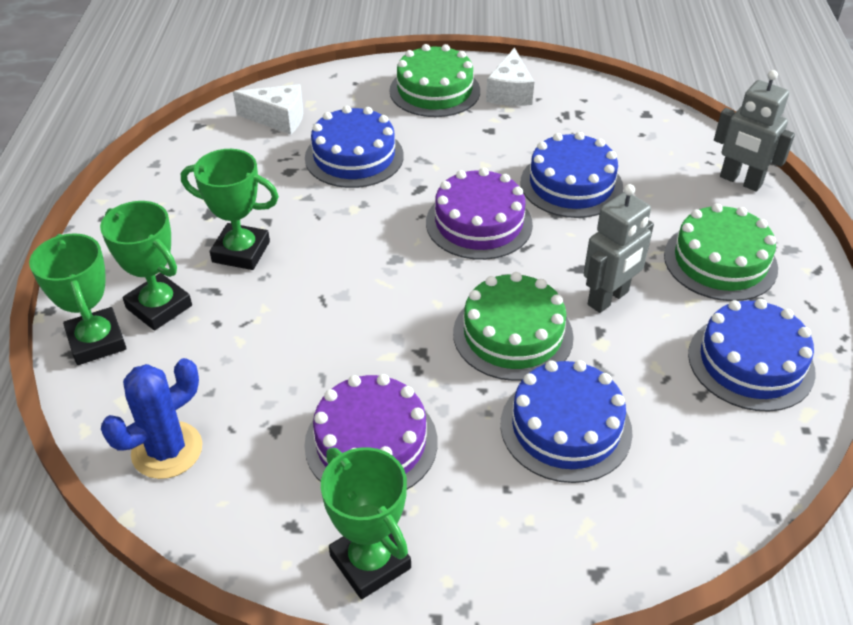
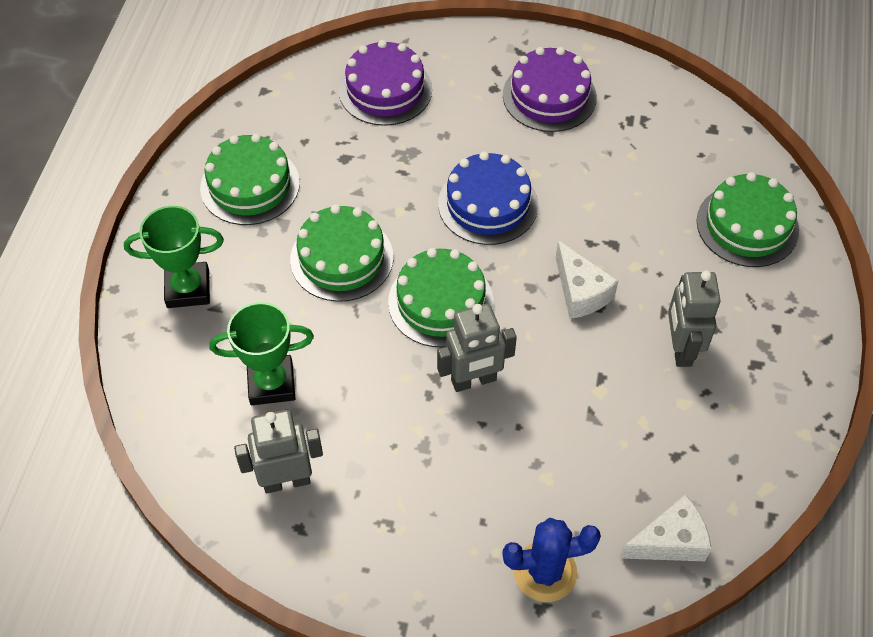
blue cake: [305,106,404,188] [500,360,632,483] [521,132,623,218] [688,299,816,412] = 4 -> [438,151,538,245] = 1
green cake: [389,44,480,117] [453,272,574,381] [664,203,778,301] = 3 -> [200,134,300,225] [290,205,393,302] [388,248,494,347] [697,172,799,267] = 4
green trophy: [29,233,127,365] [100,201,192,331] [181,149,279,270] [321,447,411,599] = 4 -> [124,206,224,308] [209,302,314,405] = 2
grey robot: [583,184,654,313] [714,70,795,192] = 2 -> [234,410,323,493] [437,304,517,392] [668,270,720,367] = 3

